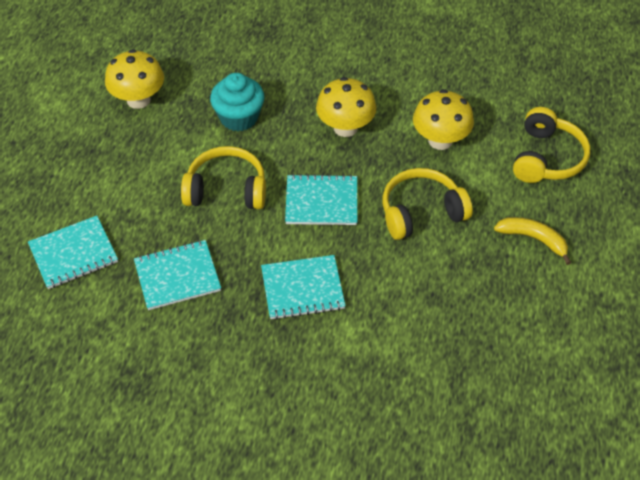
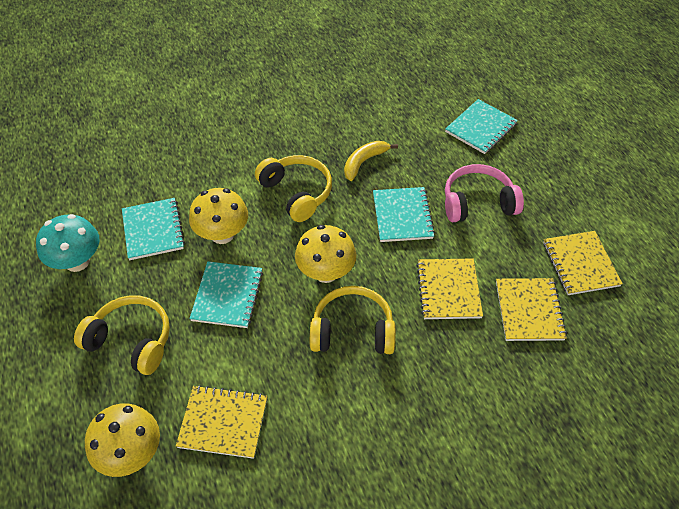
pink headphones: none = 0 -> [445,164,524,222] = 1
turquoise cupcake: [210,73,264,131] = 1 -> none = 0
turquoise mushroom: none = 0 -> [36,214,99,272] = 1
yellow notebook: none = 0 -> [176,385,267,459] [416,258,483,319] [496,278,567,341] [543,231,623,295] = 4

